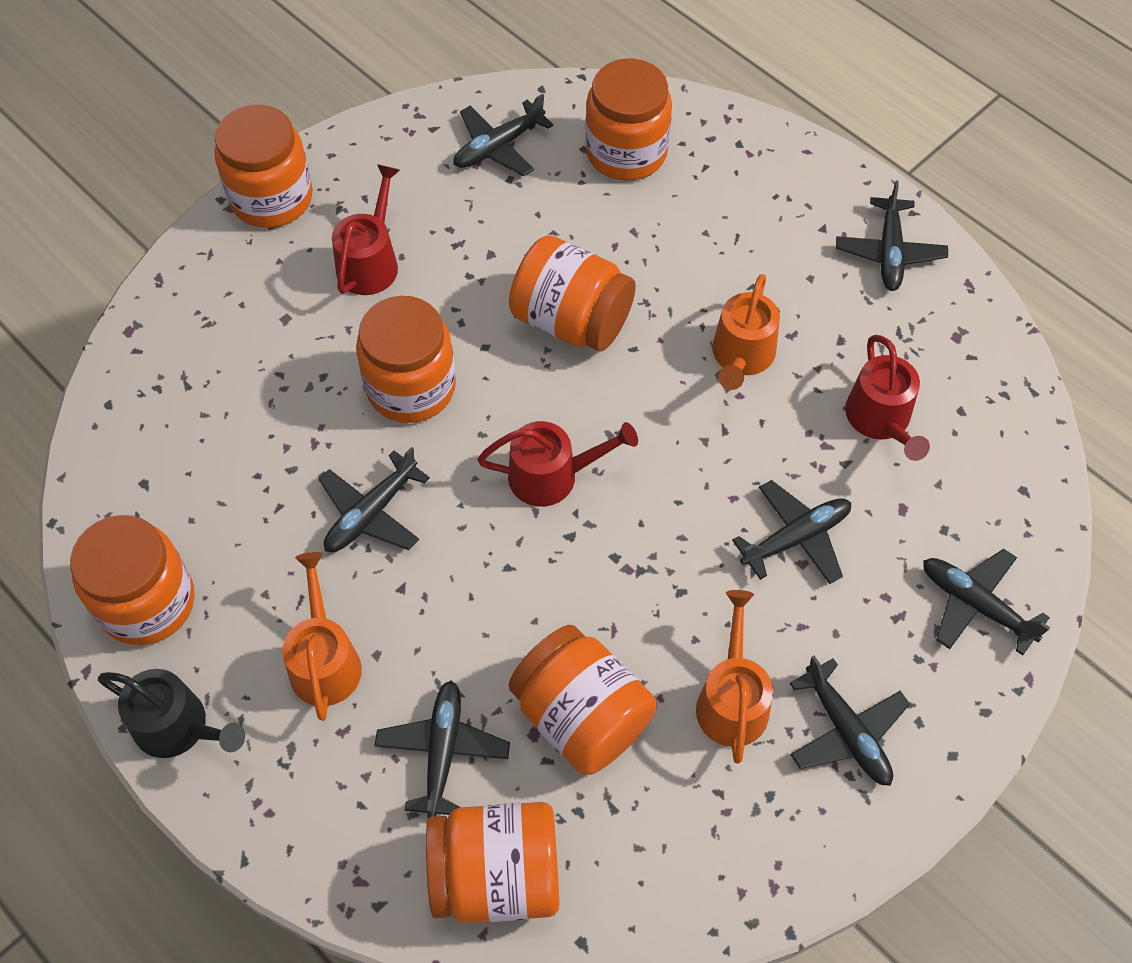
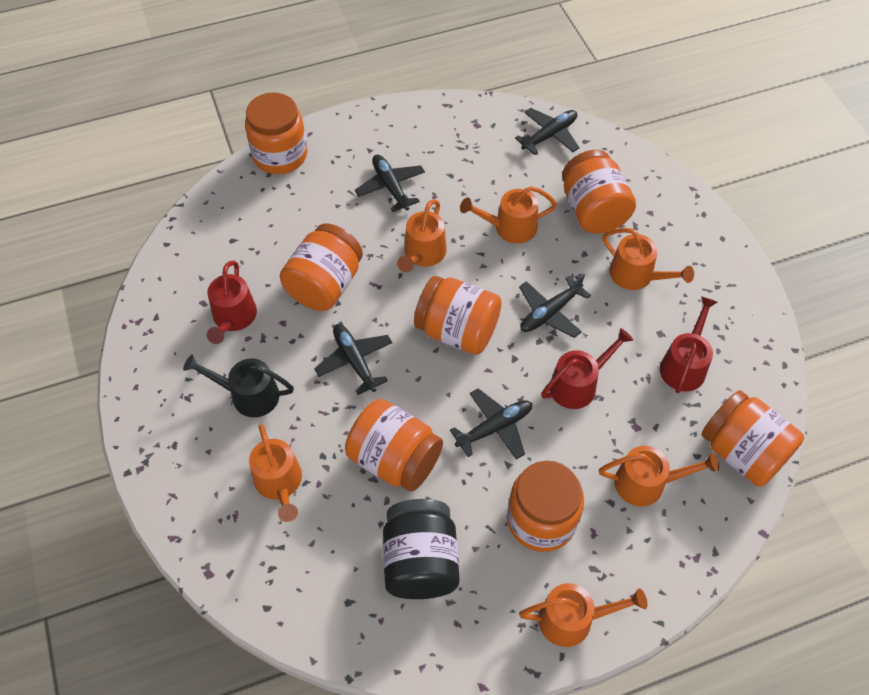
black jar: none = 0 -> [383,499,459,599] = 1
black plane: [319,447,430,552] [374,680,510,818] [453,94,553,176] [732,480,851,584] [790,655,910,786] [836,181,948,291] [923,549,1050,655] = 7 -> [314,324,393,395] [355,155,425,212] [450,388,532,459] [515,108,579,155] [519,274,591,338] = 5
orange watering can: [282,552,362,721] [696,590,773,764] [712,274,780,390] = 3 -> [249,424,302,522] [397,199,447,272] [460,186,557,244] [519,583,647,647] [599,446,719,507] [602,228,694,290] = 6

